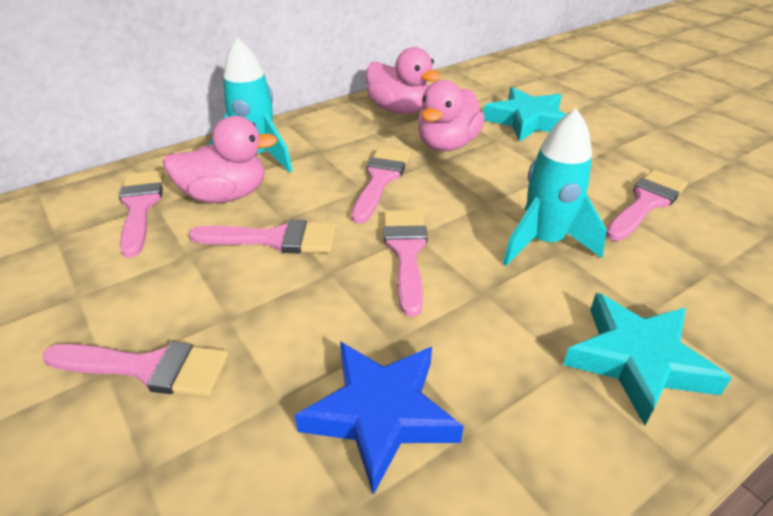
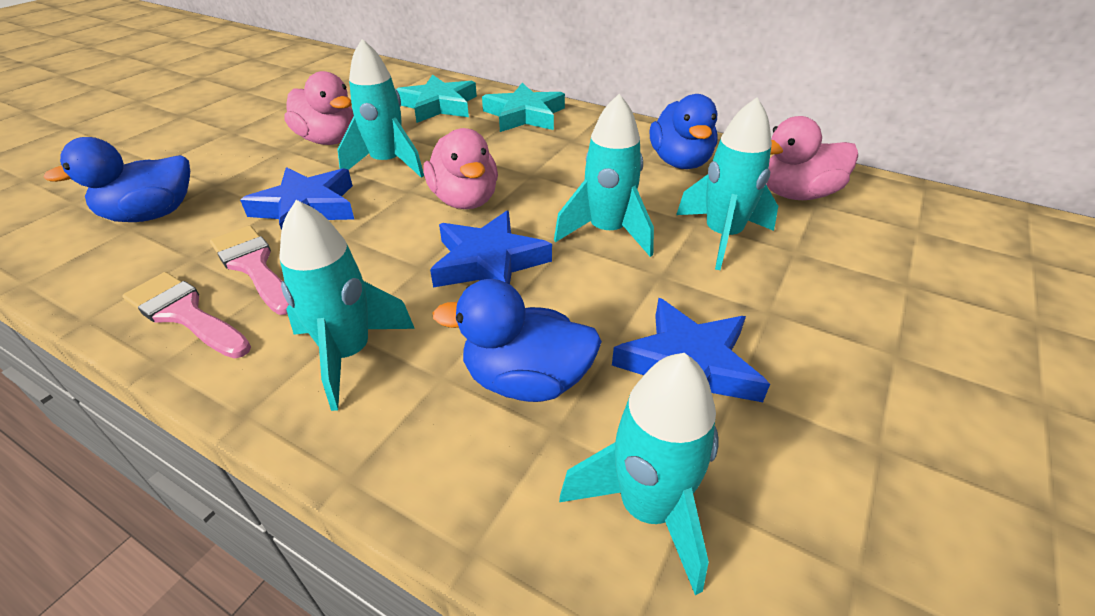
blue duck: none = 0 -> [44,137,190,222] [433,279,602,402] [650,94,718,169] = 3
blue star: [295,342,464,495] = 1 -> [240,167,354,230] [430,211,552,287] [612,298,770,402] = 3
pink brush: [42,342,229,397] [119,170,164,258] [189,220,336,253] [351,147,411,223] [384,210,428,317] [606,170,688,241] = 6 -> [122,272,251,359] [210,225,289,315] = 2
turquoise rocket: [209,38,293,172] [503,108,607,266] = 2 -> [280,200,415,411] [337,39,424,178] [554,94,654,257] [559,353,719,595] [676,97,778,270] = 5

